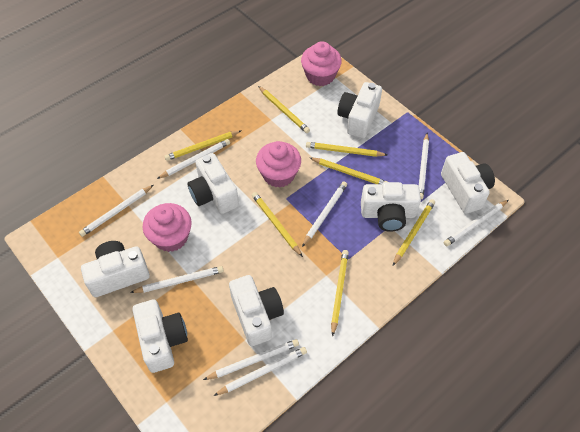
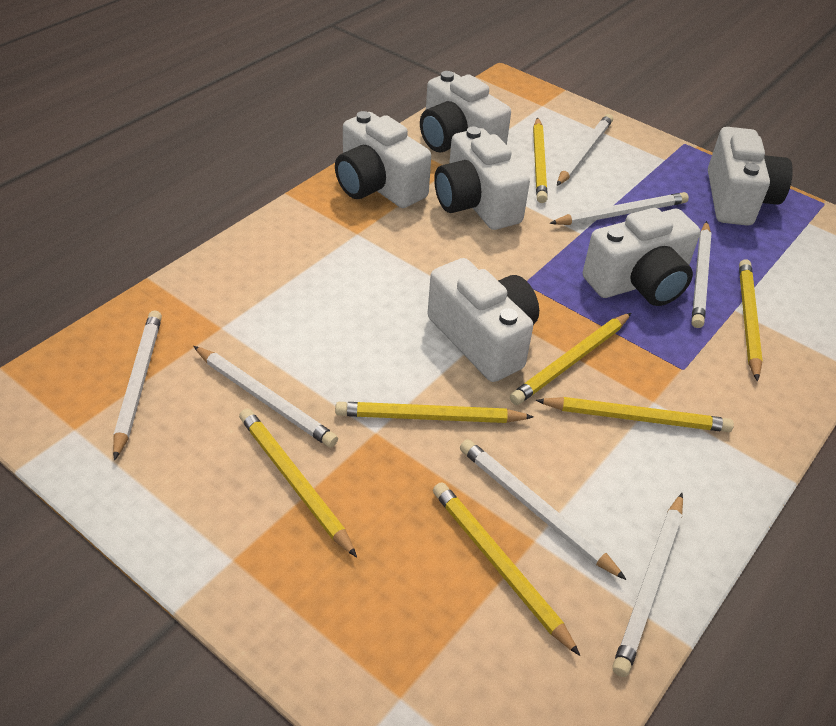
pink cupcake: [143,203,192,252] [256,141,301,188] [301,41,342,86] = 3 -> none = 0
white camera: [81,241,150,297] [133,300,188,373] [187,153,239,214] [229,275,284,346] [337,82,382,138] [361,182,421,232] [441,152,495,214] = 7 -> [335,111,431,208] [420,71,511,152] [427,258,539,382] [434,127,530,230] [583,208,700,306] [708,127,793,226] = 6
white pencil: [79,185,153,237] [130,266,224,293] [157,139,230,179] [203,339,299,380] [213,347,307,396] [302,182,347,247] [419,133,429,199] [444,200,509,246] = 8 -> [113,310,162,460] [193,346,338,447] [460,439,627,580] [549,192,689,225] [557,114,613,186] [612,493,683,677] [692,221,711,328] = 7

